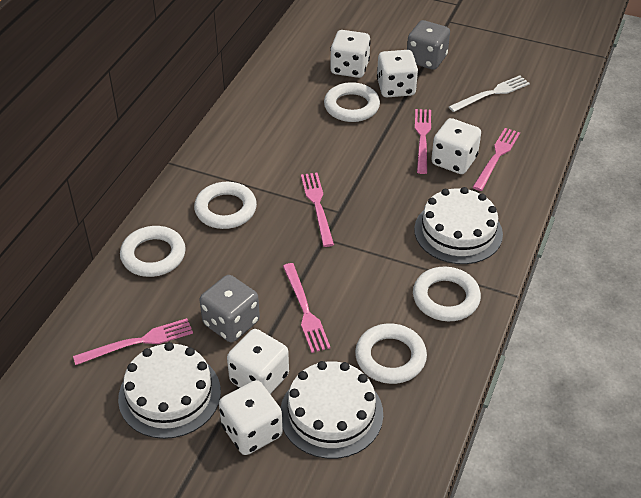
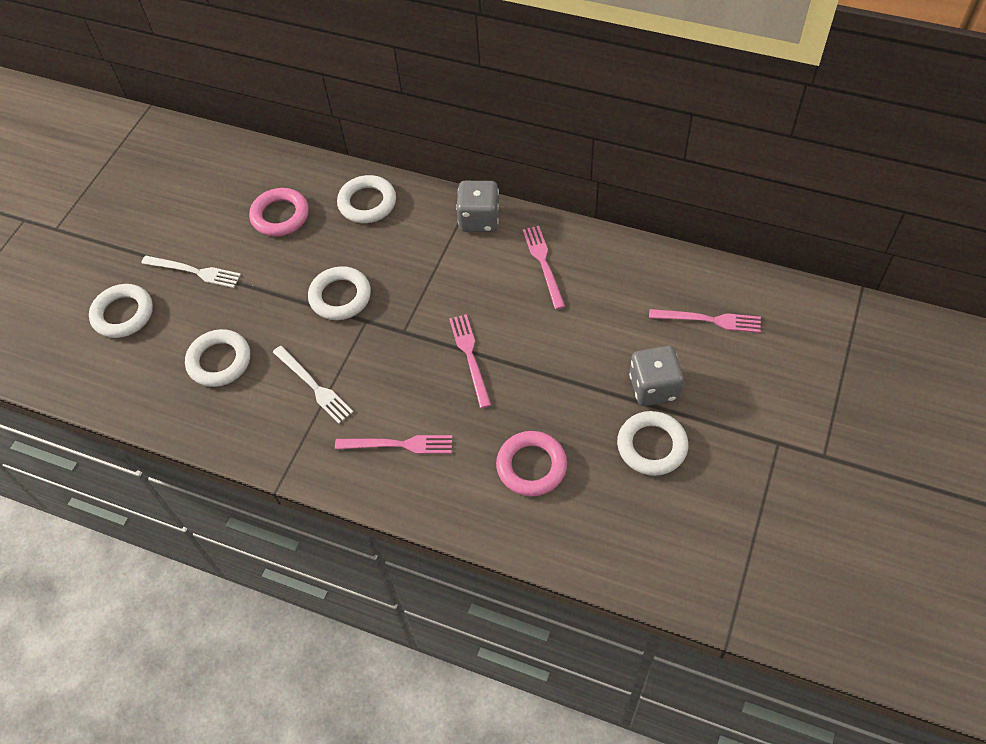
pink fork: [73,318,193,365] [283,263,331,353] [301,173,334,247] [415,109,431,174] [473,128,520,191] = 5 -> [335,435,452,454] [449,314,491,408] [523,226,565,310] [649,309,761,333] = 4
pink ring: none = 0 -> [249,188,309,237] [496,431,567,496] = 2
white cake: [118,342,221,439] [280,361,383,459] [414,187,503,264] = 3 -> none = 0
white dice: [219,380,283,455] [227,329,289,394] [330,30,371,78] [377,50,418,97] [431,118,481,174] = 5 -> none = 0
white fork: [449,75,530,112] = 1 -> [141,256,241,288] [273,346,353,424] = 2

